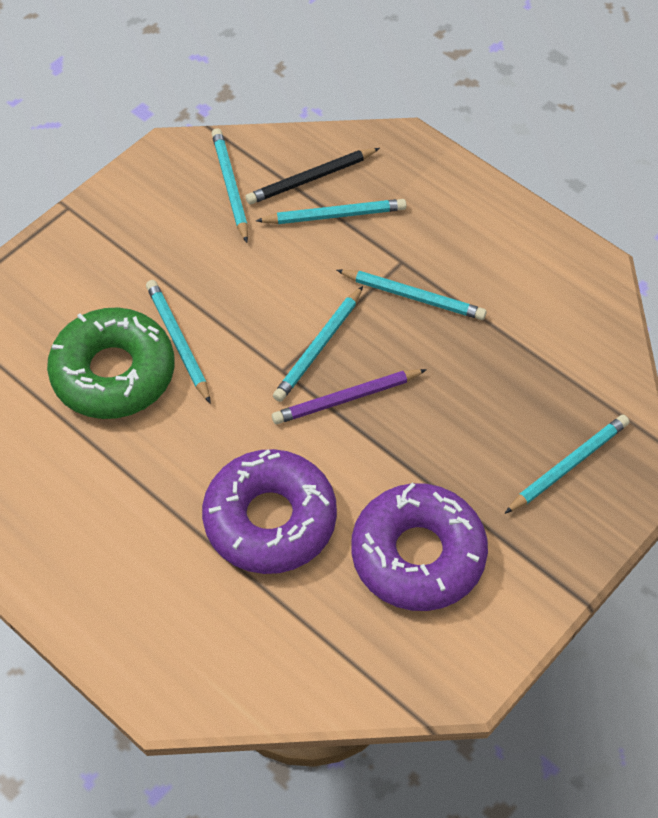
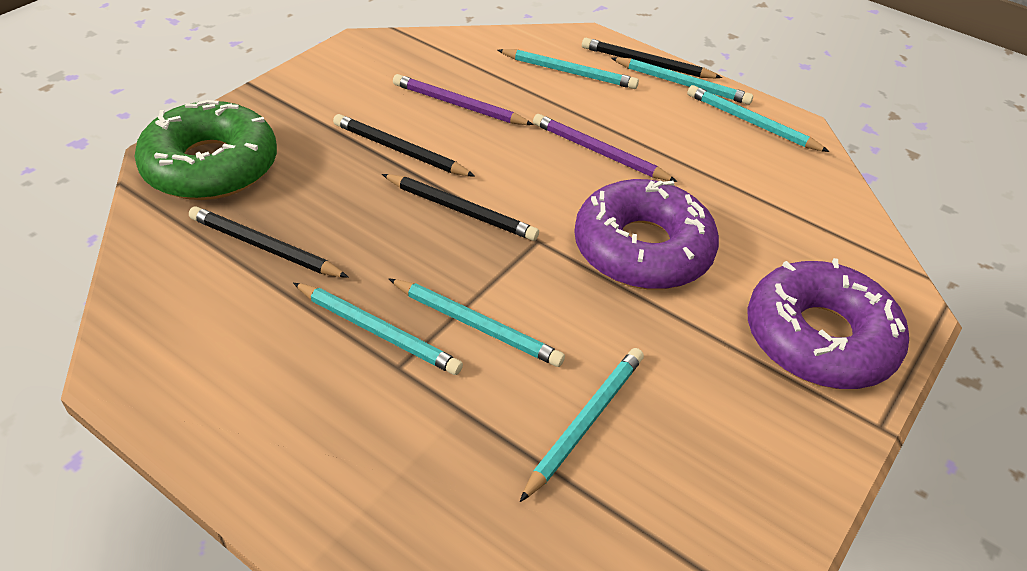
black pencil: [246,148,380,204] = 1 -> [189,206,349,278] [333,114,475,177] [382,174,539,241] [582,38,722,78] = 4
purple pencil: [272,369,427,424] = 1 -> [393,74,534,125] [533,114,677,182] = 2

